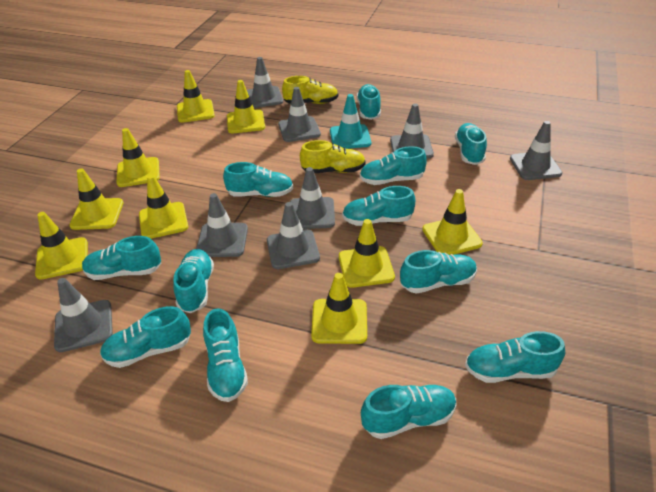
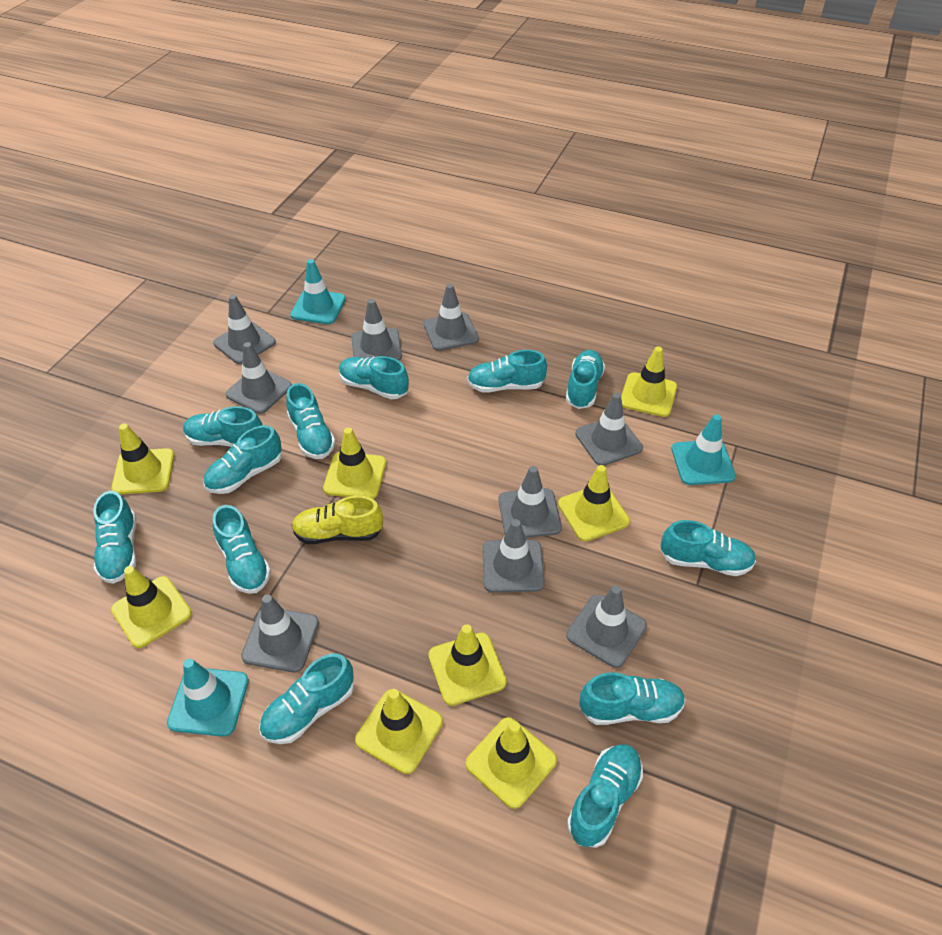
grey traffic cone: [54,278,113,352] [196,193,248,257] [247,57,283,108] [267,202,320,269] [278,87,321,142] [290,167,335,229] [390,103,434,159] [510,121,563,180] = 8 -> [213,295,276,364] [226,342,292,414] [241,594,319,672] [351,299,402,361] [424,284,479,351] [482,519,545,592] [498,466,562,538] [566,585,647,668] [575,393,643,466] = 9
turquoise traffic cone: [330,94,371,149] = 1 -> [167,659,249,737] [290,259,346,324] [671,414,736,485] = 3
yellow shoe: [282,76,338,104] [300,140,366,173] = 2 -> [292,496,383,544] = 1
yellow traffic cone: [35,212,88,280] [69,168,123,230] [116,128,160,187] [139,175,188,239] [177,70,215,123] [227,80,265,133] [311,273,367,344] [339,219,395,288] [422,189,483,255] = 9 -> [111,423,174,495] [111,566,192,648] [323,428,386,499] [355,689,443,774] [428,624,507,706] [466,717,557,809] [558,465,630,542] [621,346,677,417] = 8

